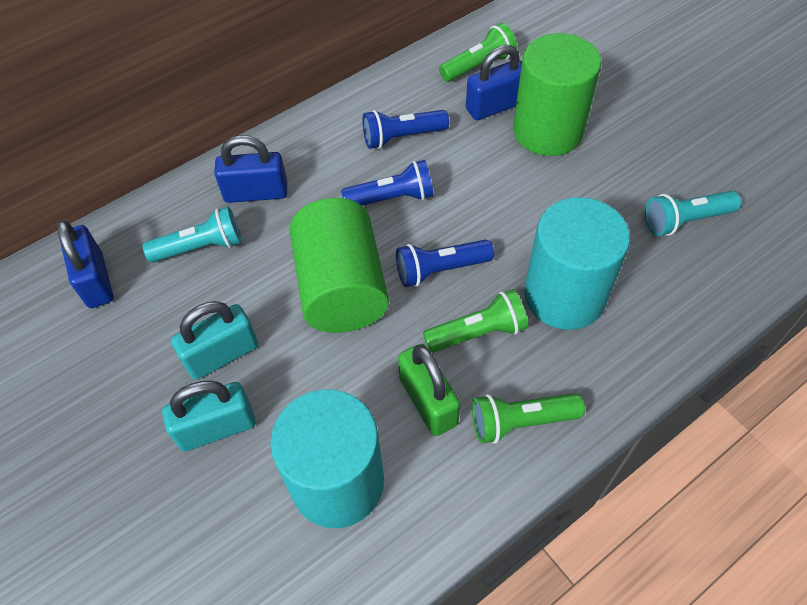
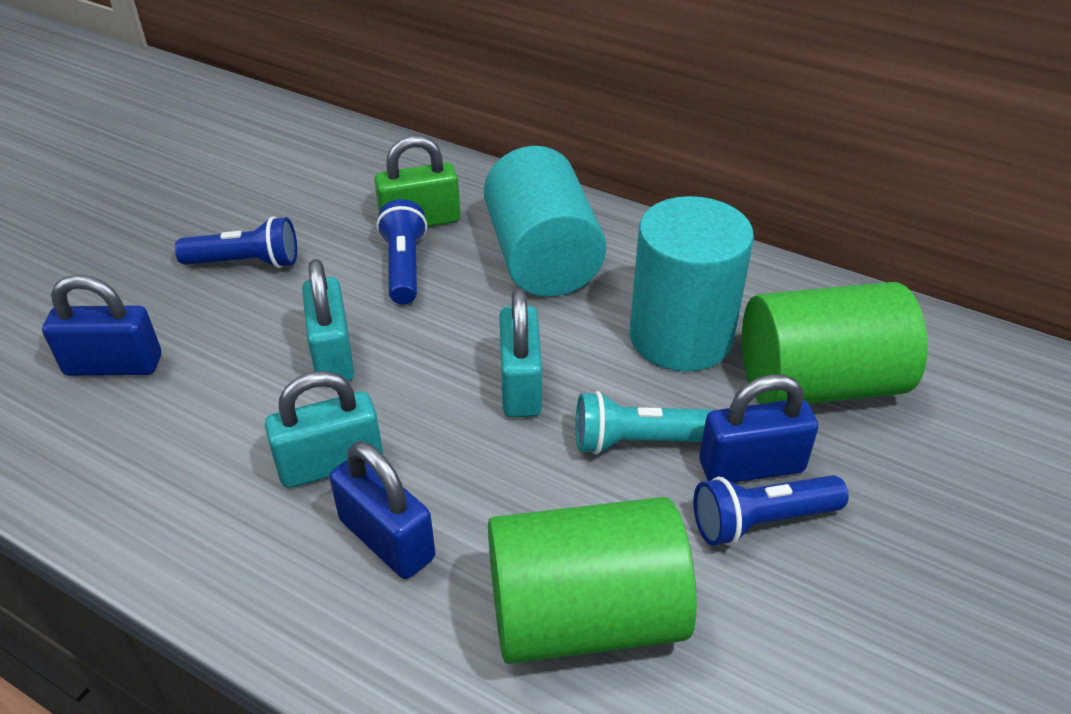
green flashlight: [423,289,528,353] [439,23,517,82] [472,393,585,444] = 3 -> none = 0
turquoise flashlight: [143,206,242,263] [645,191,741,236] = 2 -> [576,391,713,455] = 1
turquoise padlock: [162,381,256,451] [171,301,258,380] = 2 -> [265,371,383,488] [302,259,354,381] [499,288,542,417] = 3

